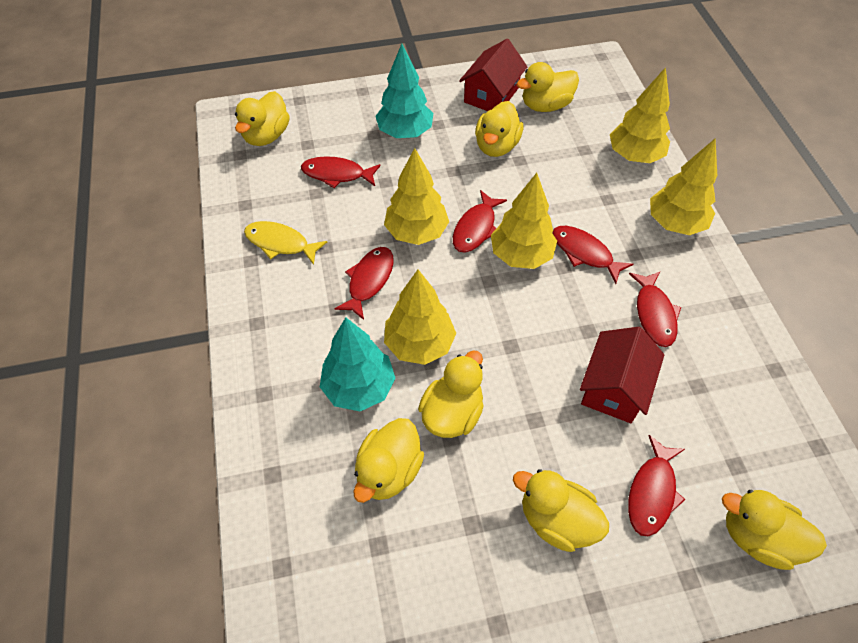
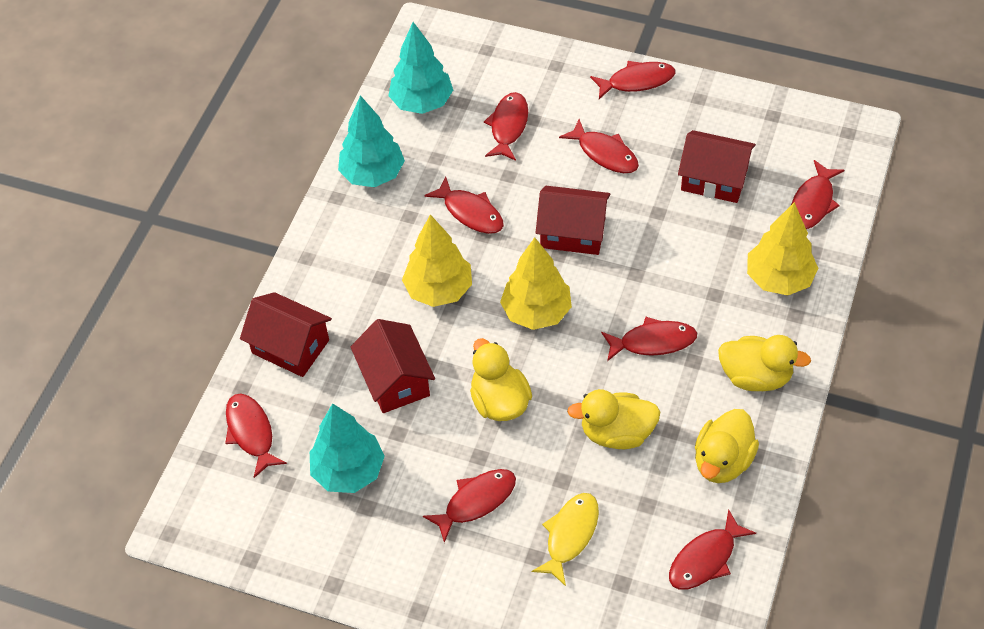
red fish: [301,156,381,188] [334,247,394,320] [453,190,507,252] [552,226,633,284] [628,435,685,537] [629,271,681,347] = 6 -> [225,394,287,478] [423,469,516,543] [424,177,504,234] [484,92,528,161] [559,119,639,173] [590,61,675,99] [601,317,697,361] [669,509,756,590] [791,160,844,229] = 9
red house: [459,39,528,111] [580,327,664,423] = 2 -> [240,292,332,377] [351,319,435,413] [536,186,610,255] [678,130,756,203] = 4
turquoise tree: [320,317,395,411] [375,44,433,138] = 2 -> [310,403,385,493] [338,95,405,187] [388,22,453,114] = 3
yellow duck: [235,91,290,146] [353,418,424,503] [418,350,484,438] [475,101,523,157] [513,469,609,552] [516,62,579,112] [722,490,827,570] = 7 -> [470,338,532,421] [567,389,660,449] [695,409,759,483] [718,335,811,391] = 4
yellow tree: [384,148,449,245] [384,270,456,365] [491,173,557,269] [610,67,670,163] [650,138,717,235] = 5 -> [402,214,472,307] [500,237,572,330] [747,202,818,296] = 3

